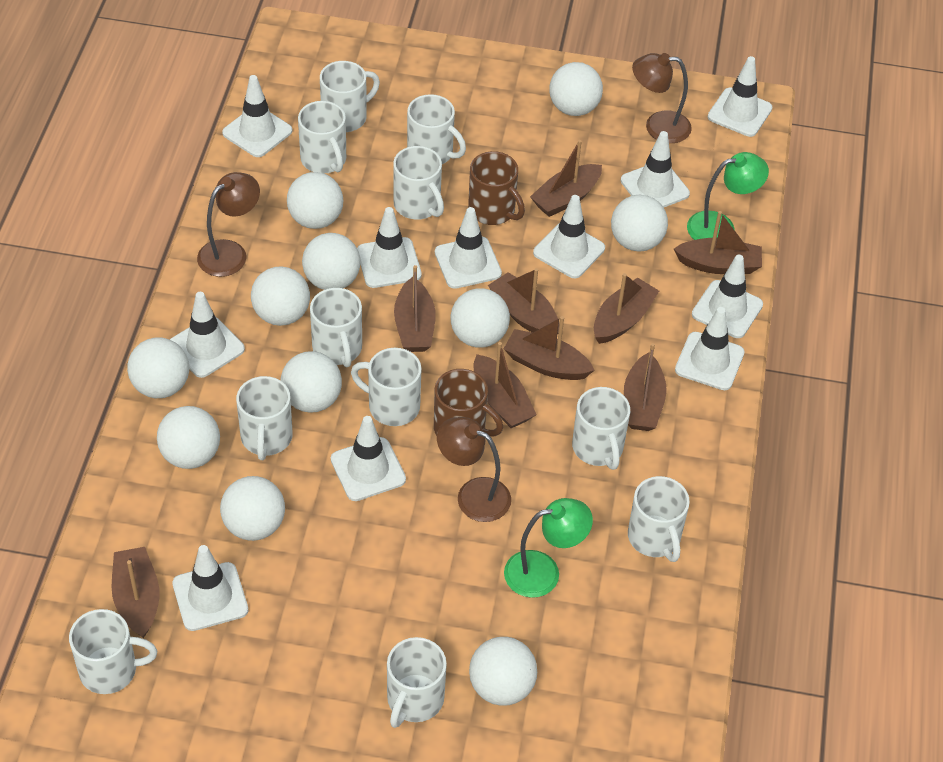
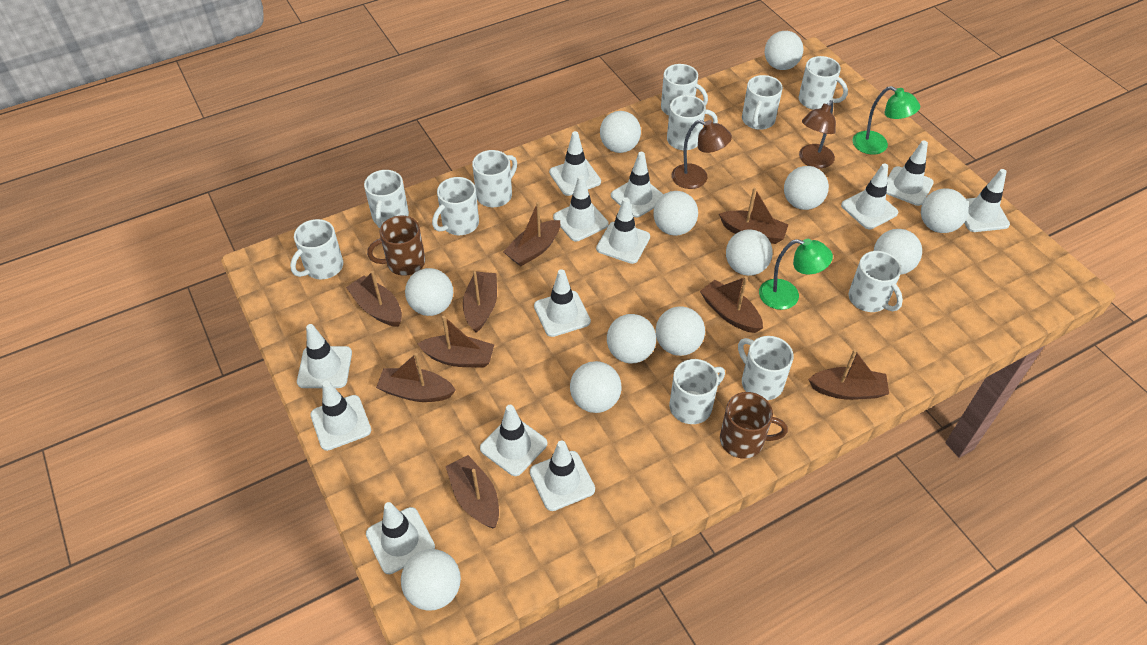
brown lamp: [197,172,260,277] [437,417,511,522] [632,53,692,143] = 3 -> [672,120,732,189] [799,100,836,168] = 2
white ball: [127,337,189,398] [157,406,220,469] [220,476,285,541] [251,266,310,326] [281,351,342,413] [287,172,343,229] [302,233,361,290] [451,288,510,348] [469,637,537,706] [550,62,603,116] [611,195,668,252] = 11 -> [401,549,461,610] [405,268,453,316] [570,361,621,413] [600,111,641,153] [607,314,656,363] [653,191,698,236] [656,306,705,356] [726,229,773,276] [765,31,803,70] [784,166,829,210] [874,229,922,275] [921,189,969,233] = 12
white traffic cone: [170,292,245,378] [172,545,248,631] [222,75,292,157] [331,416,406,501] [357,207,422,288] [435,207,502,289] [533,195,605,278] [621,131,690,208] [675,307,745,390] [692,255,763,338] [708,56,773,137] = 11 -> [297,324,352,388] [310,381,371,451] [366,502,435,574] [480,405,547,476] [530,440,595,511] [534,269,591,337] [549,131,601,196] [553,175,608,242] [596,197,650,264] [611,152,664,217] [841,163,898,229] [886,141,934,206] [964,169,1010,232] = 13

